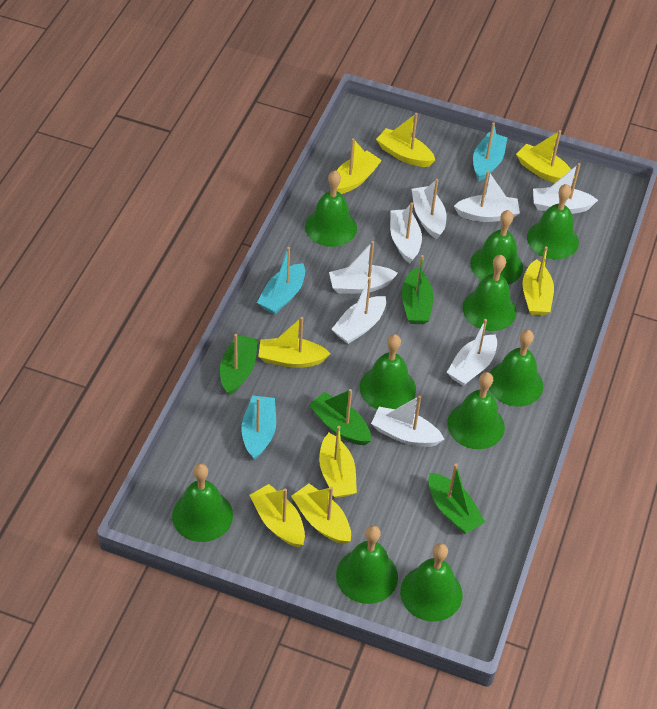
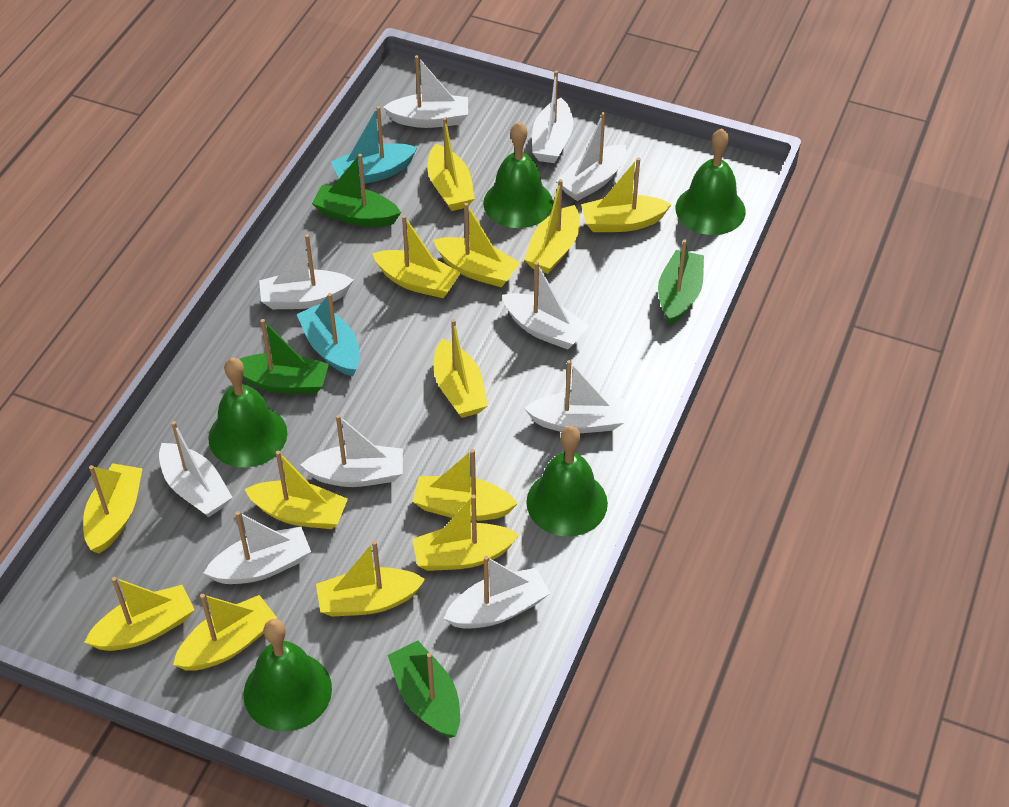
green bell: [172,463,233,542] [305,171,357,247] [336,525,398,604] [360,334,416,409] [400,543,462,622] [447,372,505,449] [462,255,517,331] [470,210,523,285] [489,330,543,407] [527,184,579,259] = 10 -> [208,358,287,467] [243,619,332,731] [483,122,553,228] [526,426,608,537] [676,128,746,235] = 5
turquoise boat: [241,395,276,460] [257,247,305,315] [473,122,507,181] = 3 -> [297,293,360,376] [331,106,417,184] = 2
white boat: [329,241,398,294] [331,278,386,344] [371,395,444,447] [390,202,422,263] [412,179,447,239] [447,319,497,386] [454,171,520,222] [533,163,598,214] = 8 -> [159,421,233,517] [204,511,311,584] [259,234,354,309] [301,415,403,487] [383,55,468,128] [443,556,550,629] [502,262,589,350] [524,360,624,433] [532,70,573,163] [556,112,626,201] = 10
yellow boat: [249,484,305,547] [258,317,331,368] [291,484,351,544] [319,426,357,498] [337,138,382,194] [376,113,435,167] [516,130,575,183] [522,246,554,316] = 8 -> [83,463,143,554] [84,577,195,651] [173,594,277,671] [245,451,348,529] [316,541,425,617] [372,215,461,298] [412,495,519,571] [413,449,518,521] [427,117,475,211] [434,203,520,287] [434,319,488,418] [524,179,580,274] [581,157,672,232] = 13

